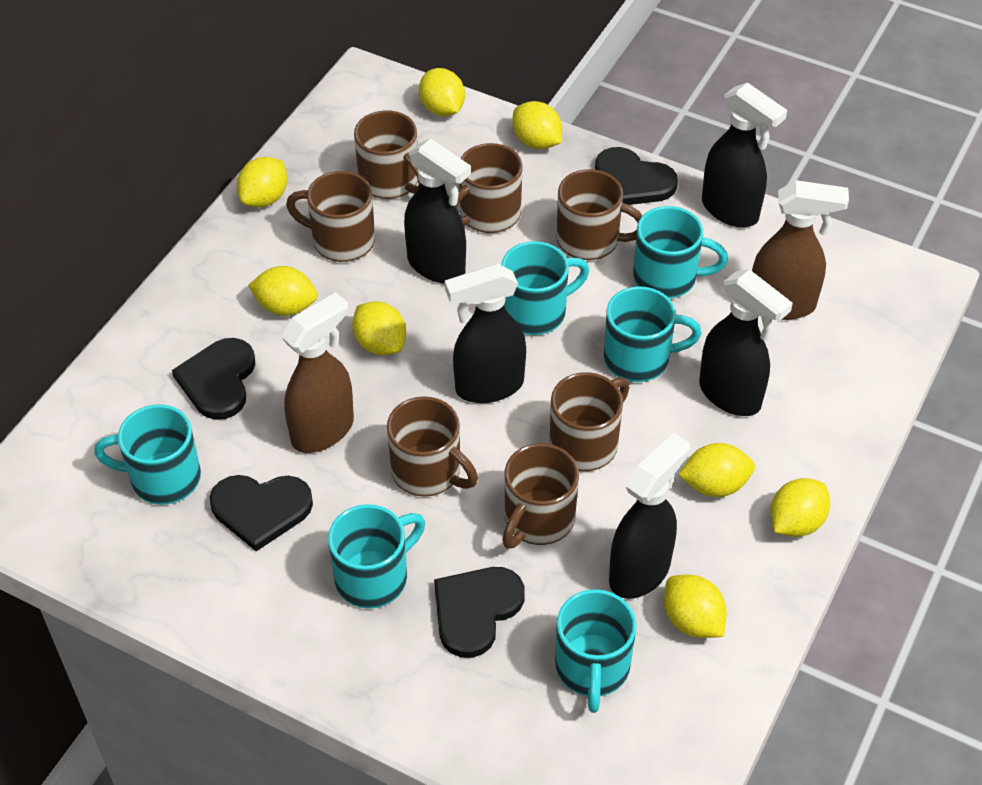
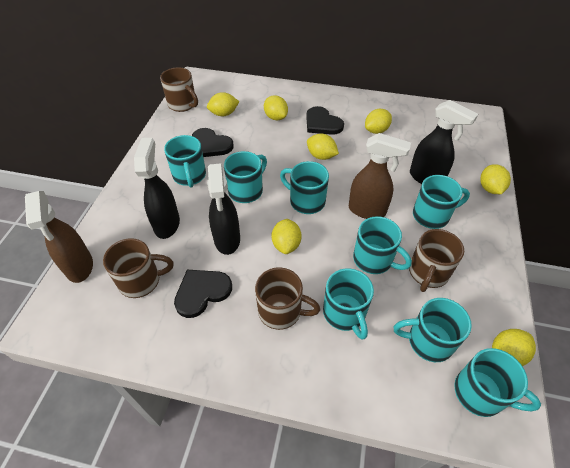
black heart: [172,338,255,420] [210,475,313,551] [434,567,525,658] [595,147,678,205] = 4 -> [174,270,232,318] [192,128,234,157] [306,106,344,135] = 3
black spray bottle: [404,138,471,283] [445,264,526,403] [609,433,690,599] [699,269,793,416] [702,82,787,227] = 5 -> [134,138,180,239] [207,163,240,255] [410,100,478,184] = 3
brown mug: [286,171,375,262] [354,110,421,199] [387,396,478,497] [455,143,523,233] [502,443,579,549] [550,372,629,471] [557,169,643,260] = 7 -> [103,238,173,298] [160,67,198,112] [255,267,320,330] [409,229,464,292] = 4
turquoise mug: [94,404,201,505] [328,504,425,609] [501,241,589,335] [555,589,637,713] [604,286,702,382] [633,206,728,298] = 6 -> [164,135,206,187] [224,151,267,203] [280,161,329,214] [323,268,374,340] [353,216,412,274] [393,298,472,362] [413,175,470,229] [454,348,541,417] = 8
yellow lemon: [237,157,287,207] [248,266,318,316] [352,301,406,355] [419,68,465,116] [513,101,562,149] [664,575,727,638] [678,443,755,497] [770,478,830,537] = 8 -> [207,92,239,116] [264,95,288,120] [272,219,302,254] [307,134,339,160] [365,109,392,134] [480,164,511,194] [492,329,536,366] = 7

